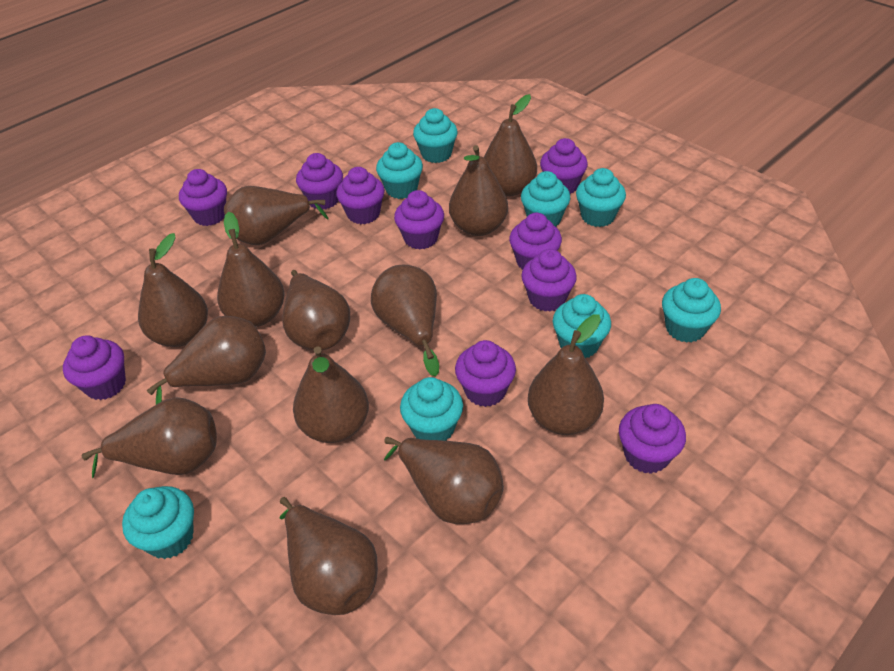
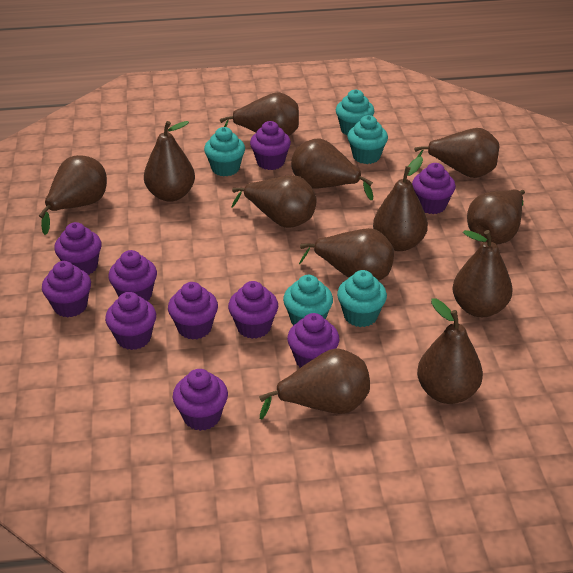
brown pear: [82,397,217,478] [138,233,208,347] [147,316,266,404] [217,212,285,327] [224,186,329,245] [280,497,378,615] [282,270,350,350] [293,346,369,443] [371,265,439,376] [384,437,504,524] [449,145,508,236] [484,94,537,197] [528,314,604,435] = 13 -> [39,155,107,235] [144,121,195,202] [220,92,299,136] [232,175,317,228] [259,348,370,419] [291,138,373,200] [299,228,394,281] [373,157,428,251] [414,128,499,178] [417,298,483,404] [453,230,513,317] [467,190,525,244] = 12
turquoise cupcake: [122,486,194,559] [376,142,423,199] [400,377,463,441] [413,108,458,163] [521,171,570,227] [553,294,611,358] [576,168,626,227] [662,278,721,343] = 8 -> [204,127,245,176] [283,275,333,325] [336,89,374,136] [337,270,387,327] [348,115,388,164] = 5

